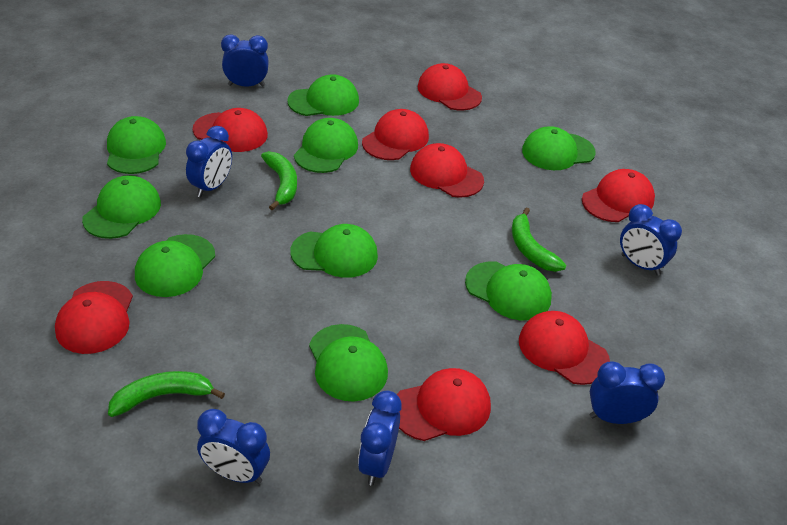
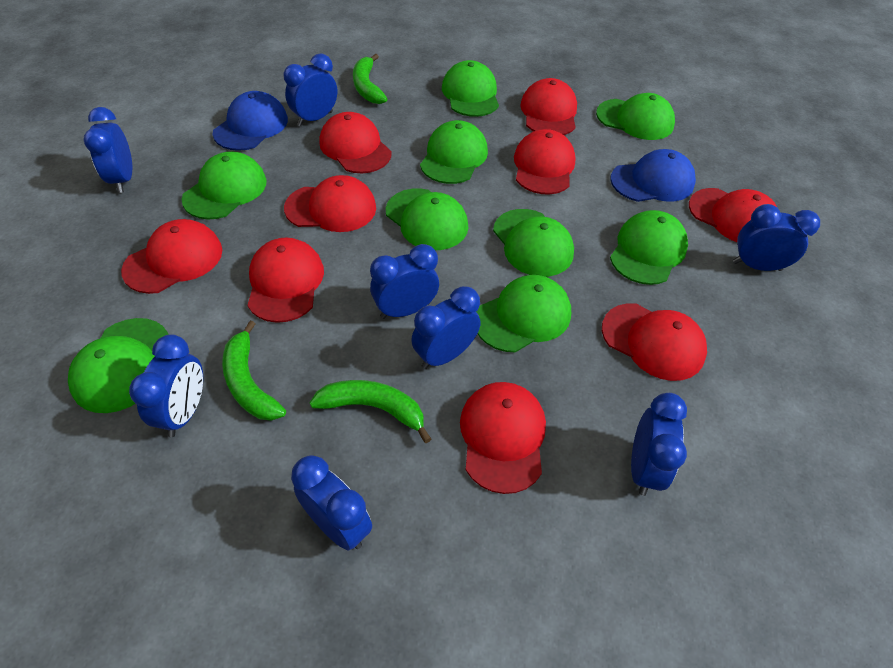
blue cap: none = 0 -> [213,91,288,151] [610,149,696,202] = 2
blue clock: [186,126,232,197] [197,409,270,484] [221,34,269,87] [358,390,402,485] [590,361,665,424] [620,204,682,276] = 6 -> [83,107,132,193] [129,334,203,437] [283,53,337,126] [291,455,372,551] [370,244,439,319] [411,286,481,369] [631,393,687,496] [733,204,820,271] = 8
red cap: [55,281,133,354] [193,108,268,152] [362,109,429,160] [397,368,491,441] [410,143,484,198] [418,63,482,110] [519,311,610,385] [582,169,655,222] = 8 -> [121,219,222,294] [247,237,324,323] [284,175,376,232] [319,112,392,173] [460,382,546,494] [514,129,576,195] [520,78,577,135] [602,303,707,381] [689,188,777,242] = 9

